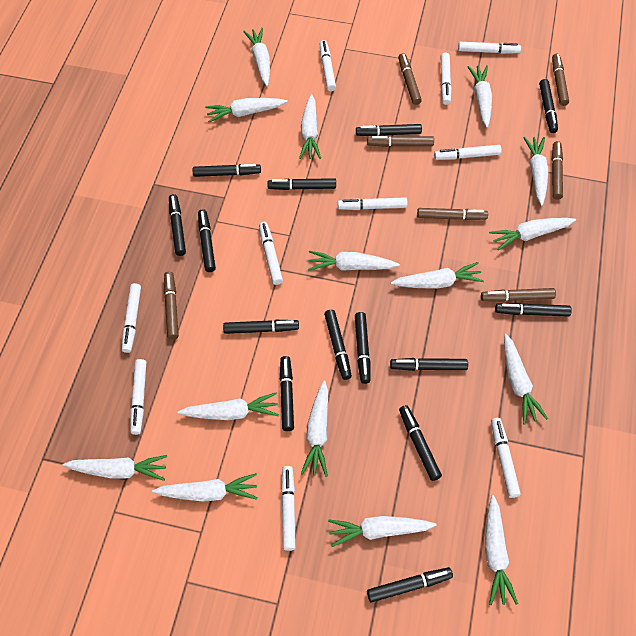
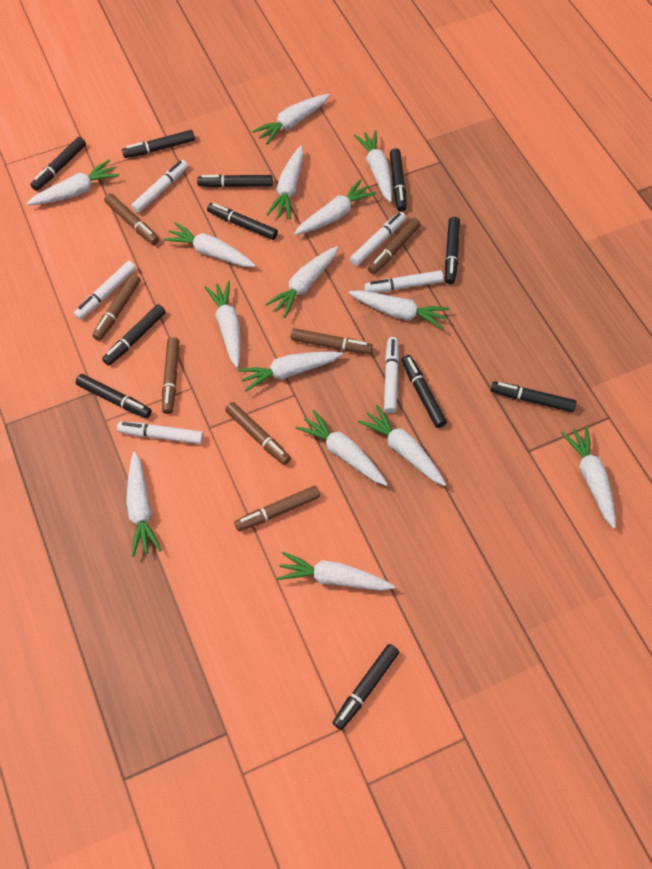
black marker: [169,194,186,256] [193,164,261,177] [198,209,216,272] [223,320,299,334] [267,178,336,190] [280,356,294,431] [324,310,352,380] [355,312,370,384] [356,124,422,136] [367,567,453,602] [390,358,468,371] [399,405,442,481] [495,303,572,317] [539,79,558,133] = 14 -> [30,137,86,191] [76,374,152,418] [102,304,166,366] [122,130,195,158] [197,175,273,188] [207,203,278,240] [333,644,399,730] [390,148,407,212] [401,355,447,428] [445,217,460,284] [491,381,577,412] = 11
white marker: [122,283,141,353] [130,359,146,435] [259,222,283,285] [281,466,296,551] [320,40,336,91] [338,197,408,210] [434,145,502,160] [441,52,452,105] [458,42,521,54] [491,418,521,498] = 10 -> [74,261,136,320] [117,421,204,444] [131,160,188,213] [350,212,406,266] [364,270,444,293] [384,337,399,413] = 6

